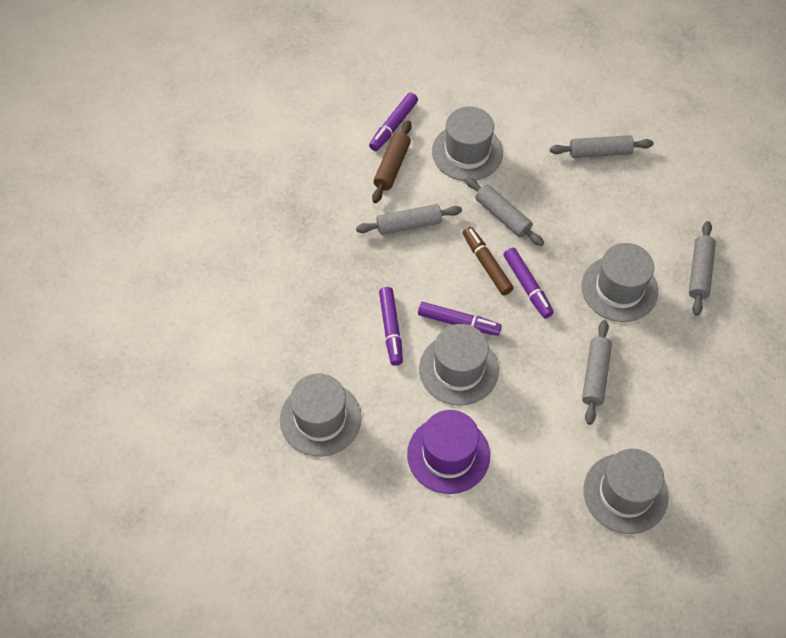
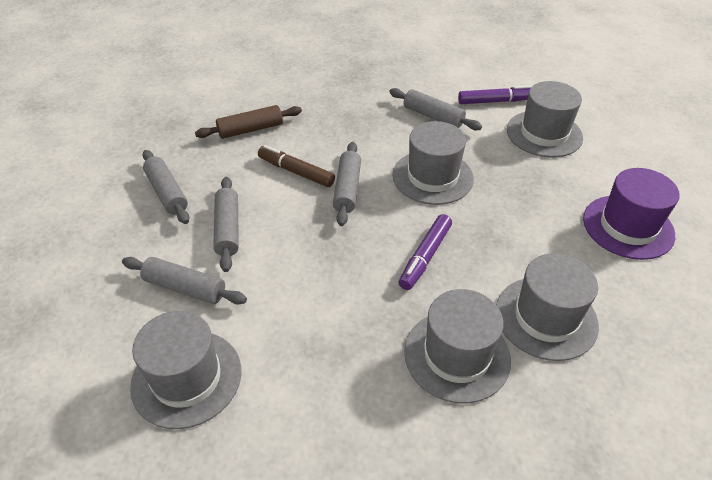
purple marker: [369,93,418,151] [379,287,403,366] [418,302,502,336] [504,248,554,318] = 4 -> [398,214,452,290] [458,85,531,104] = 2

